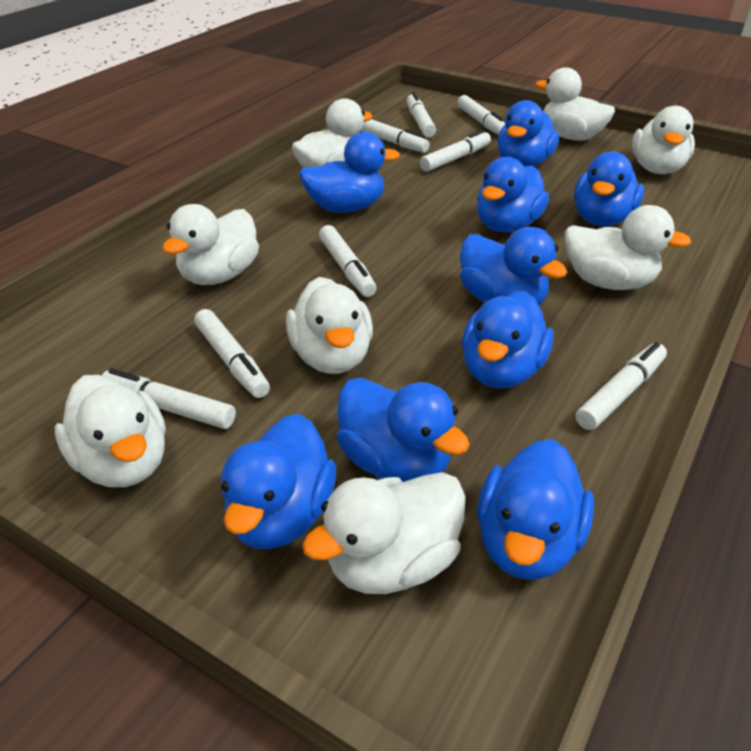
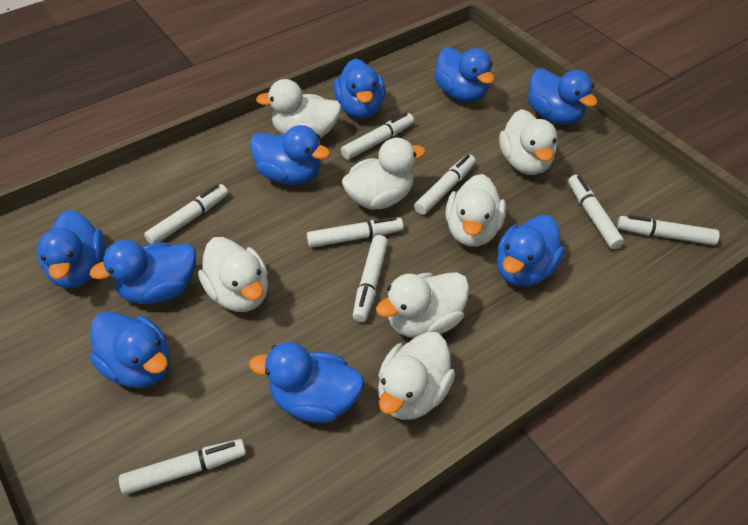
white duck: [55,375,166,487] [162,204,259,285] [286,277,373,374] [292,98,373,167] [302,472,466,594] [535,67,615,141] [565,205,692,290] [632,106,695,174] = 8 -> [198,237,268,312] [256,79,342,138] [342,138,426,210] [376,272,469,338] [378,332,455,420] [445,174,506,247] [499,109,557,175] = 7

